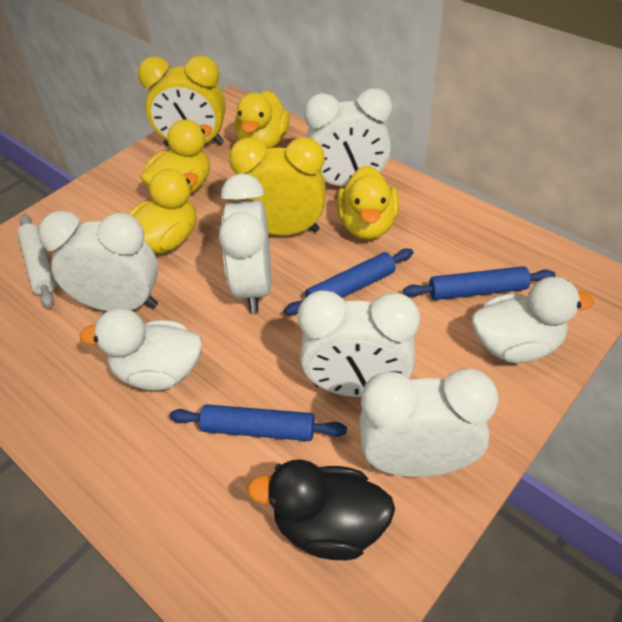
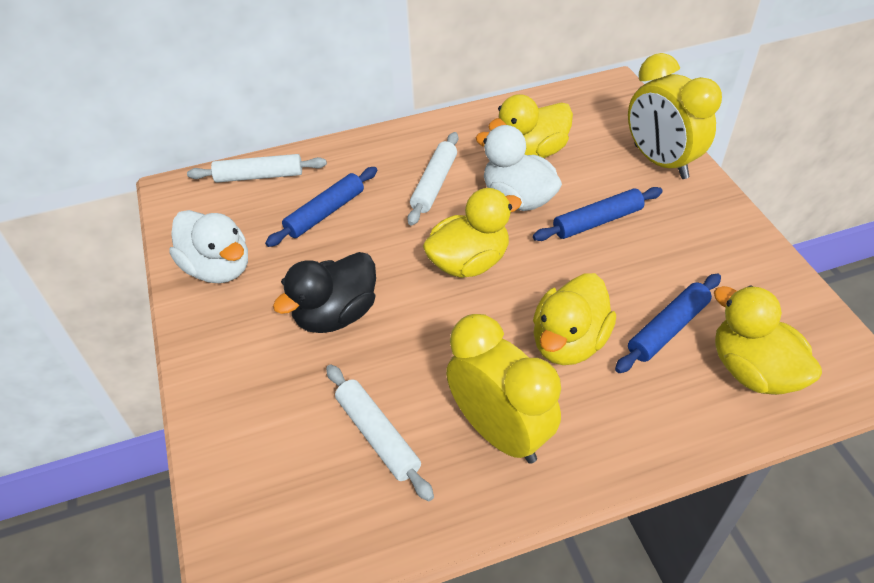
white clock: [38,211,158,311] [219,173,271,313] [298,290,420,397] [304,88,392,186] [360,368,498,477] = 5 -> none = 0
white rolling pin: [17,214,56,308] = 1 -> [187,154,327,183] [326,365,434,501] [407,132,458,226] = 3

